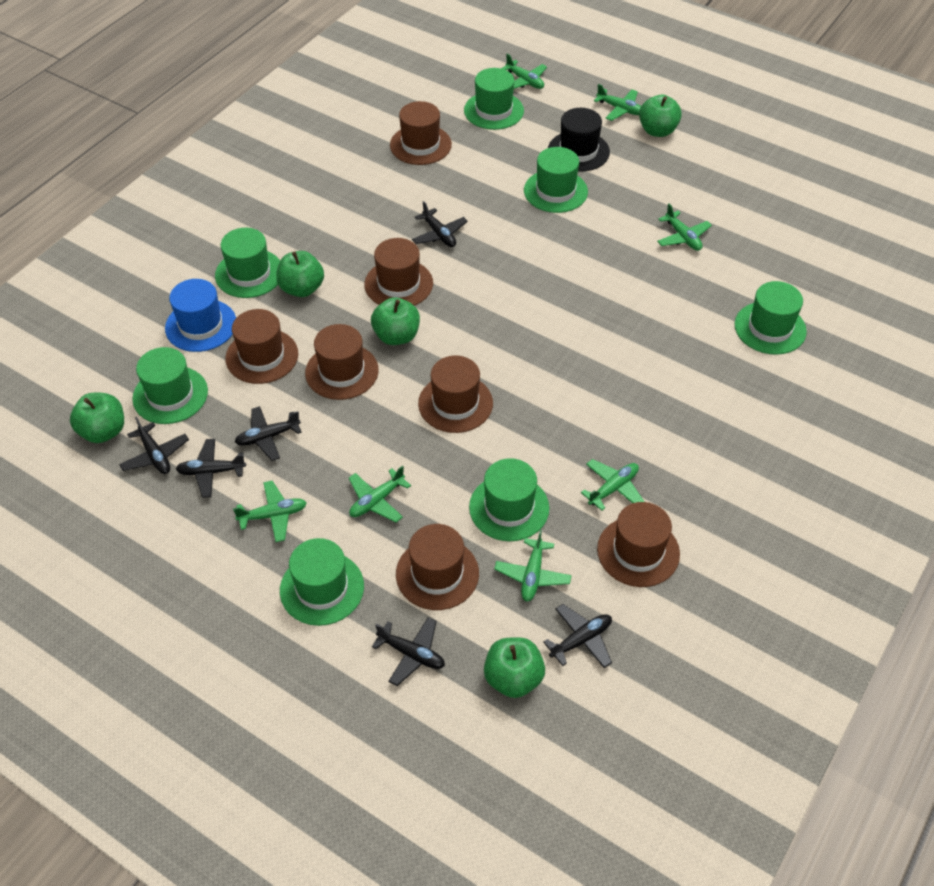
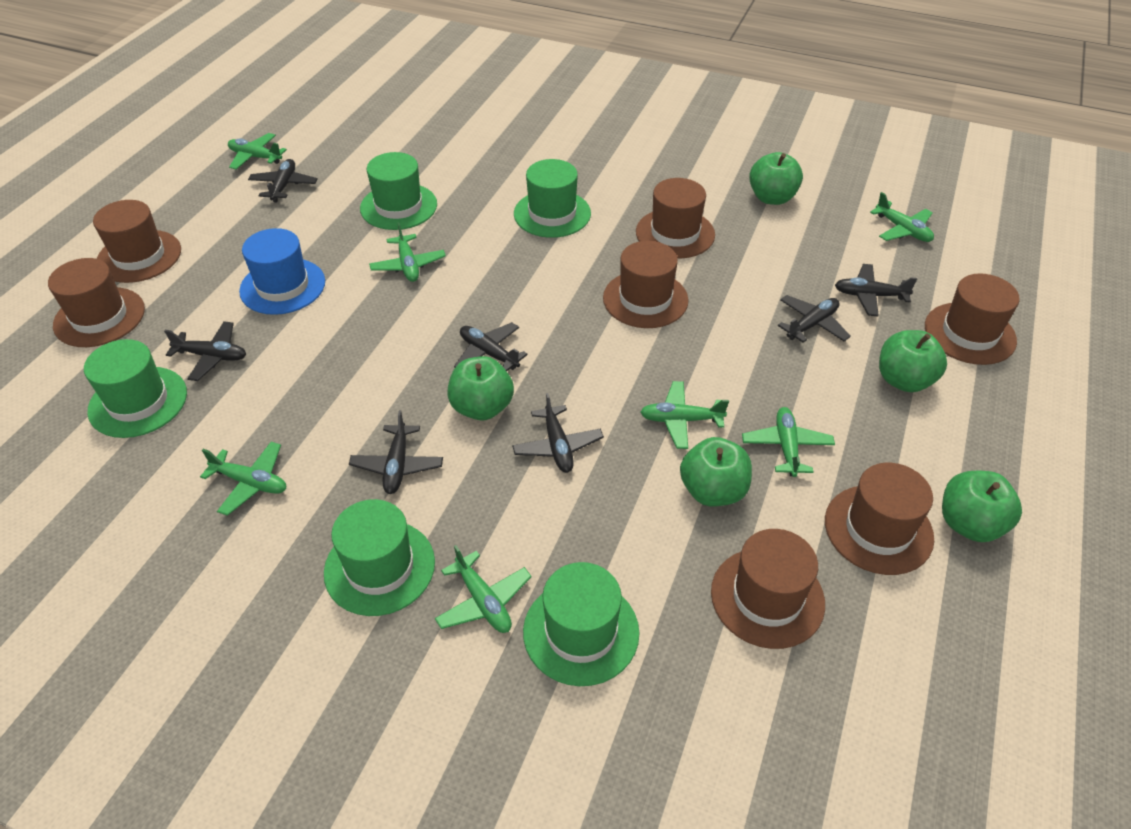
black hat: [548,108,610,172] = 1 -> none = 0
black plane: [119,417,189,474] [176,439,246,498] [235,406,302,461] [372,617,445,686] [412,201,468,247] [543,604,612,668] = 6 -> [164,321,246,381] [248,159,318,203] [349,410,443,494] [454,322,528,371] [512,393,604,473] [778,295,851,343] [835,264,917,316] = 7
green hat: [132,347,208,424] [215,228,280,298] [280,538,364,626] [464,68,524,130] [469,458,549,541] [524,147,588,213] [735,281,807,355] = 7 -> [84,339,187,438] [324,499,435,616] [360,152,437,230] [514,159,591,238] [523,562,639,686] = 5

